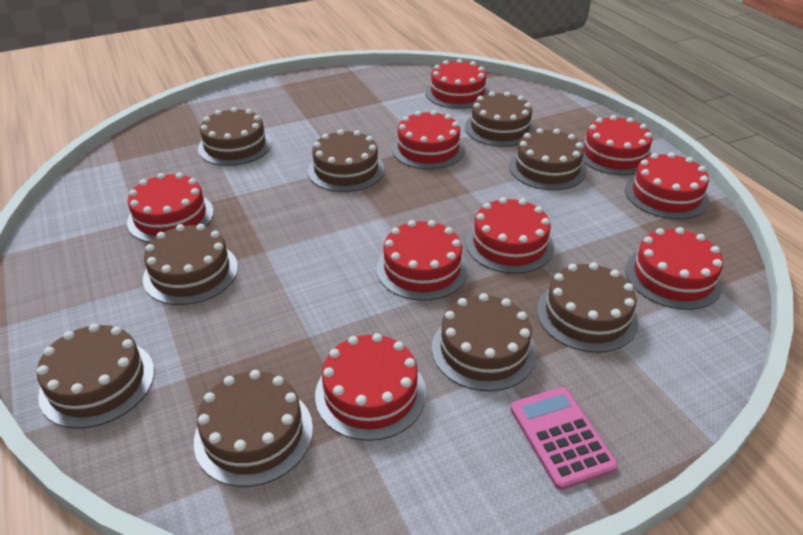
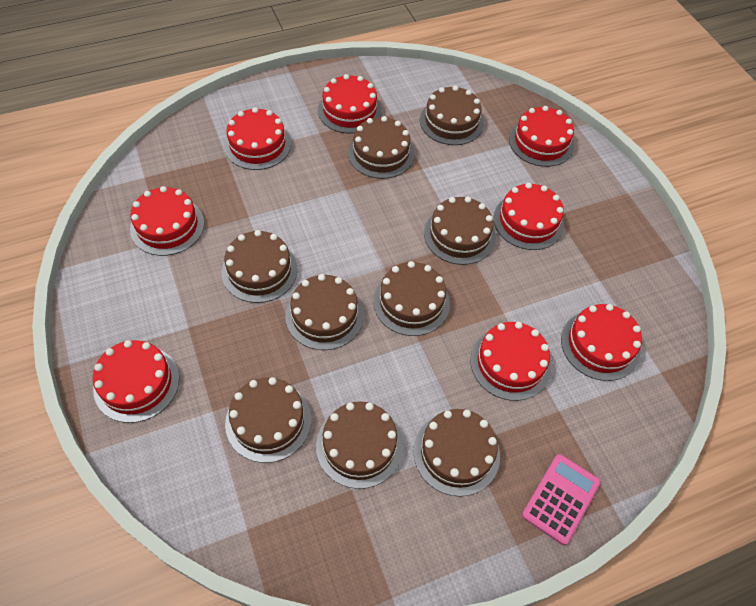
red cake: [127,173,214,243] [315,333,426,441] [376,220,468,301] [392,110,465,169] [425,59,490,109] [466,197,554,274] [581,115,652,175] [625,152,709,219] [625,227,723,310] = 9 -> [93,340,179,423] [130,186,204,256] [224,107,291,170] [318,74,382,133] [470,322,551,401] [493,183,564,250] [509,106,574,167] [561,304,642,381] = 8

